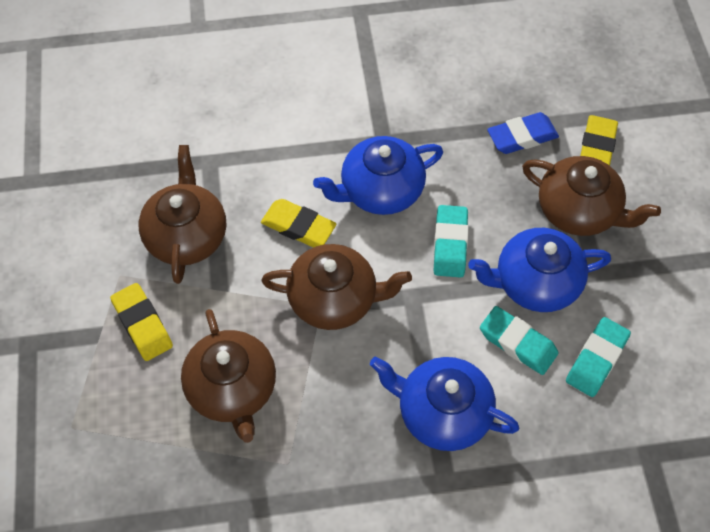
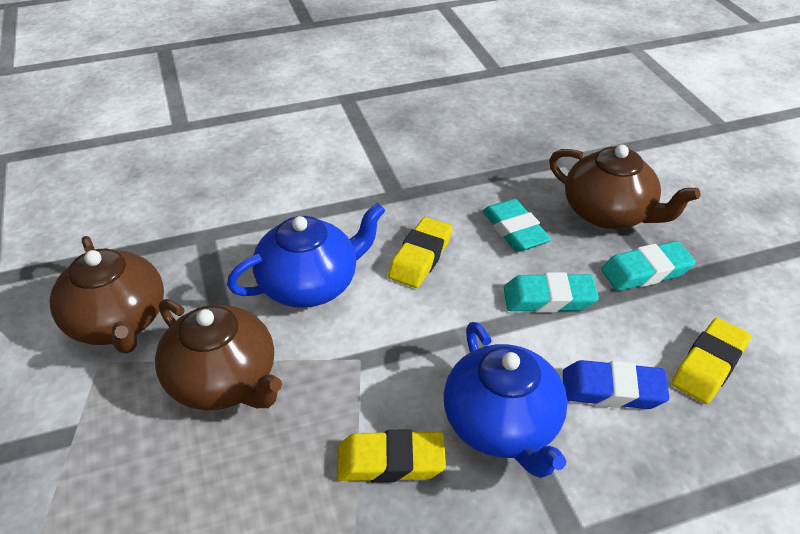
blue teapot: [313,136,443,215] [370,357,519,451] [468,228,611,312] = 3 -> [227,203,385,308] [444,322,568,478] = 2
brown teapot: [139,145,226,284] [181,309,276,443] [261,244,412,330] [522,156,661,236] = 4 -> [50,236,164,354] [155,299,282,410] [549,145,701,229] = 3

